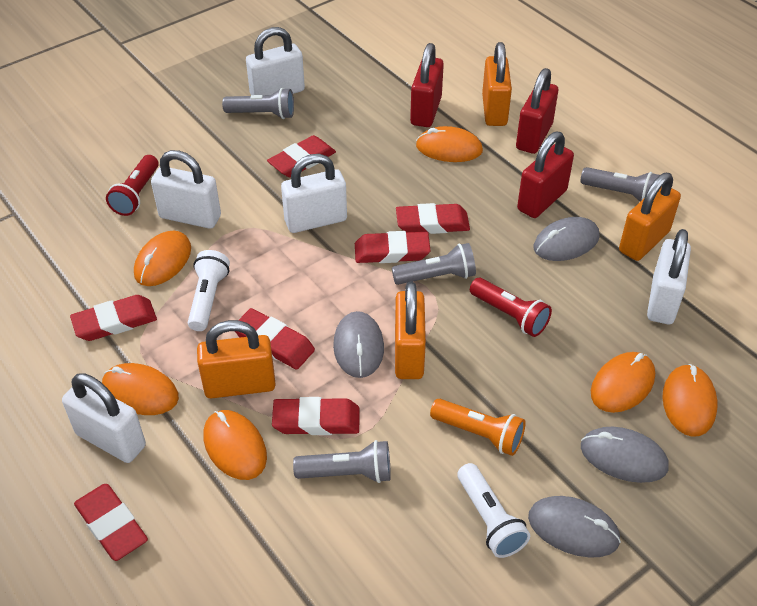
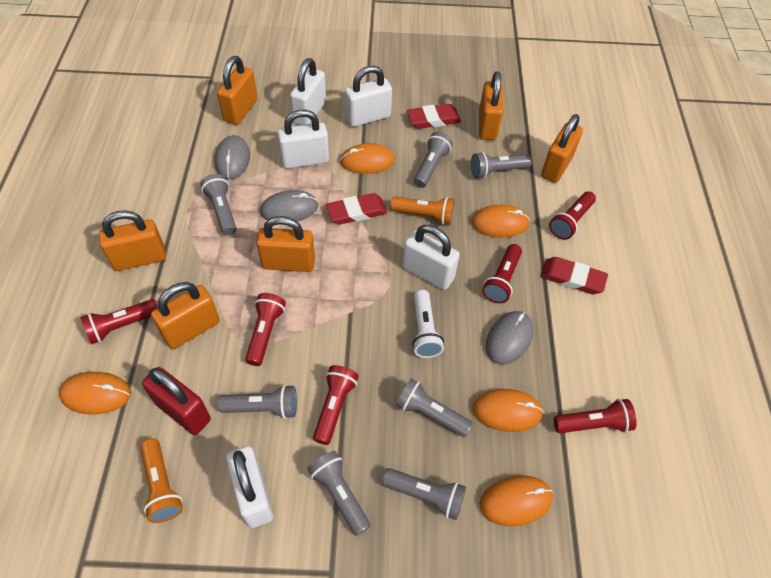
grey flashlight: [222,88,294,119] [293,440,391,483] [392,243,476,285] [581,167,659,202] = 4 -> [201,174,237,235] [217,385,297,419] [307,451,370,536] [382,468,466,520] [396,379,473,437] [414,132,453,188] [471,152,532,179] = 7
grey mouse: [333,311,384,378] [528,496,621,558] [534,217,600,261] [581,427,669,483] = 4 -> [214,135,250,179] [260,190,318,222] [486,311,533,364] = 3
orange flashlight: [430,399,526,456] = 1 -> [140,438,183,523] [391,197,455,225] = 2
orange mouse: [102,363,179,415] [134,230,191,286] [203,410,267,480] [416,126,483,162] [591,352,655,413] [663,364,717,437] = 6 -> [59,372,131,414] [340,143,395,174] [471,205,530,238] [472,389,543,432] [480,476,553,526] = 5
orange padlock: [197,320,276,399] [395,282,426,379] [482,42,512,126] [619,173,681,261] = 4 -> [99,210,166,271] [151,282,220,349] [217,56,258,125] [256,216,315,272] [479,71,503,140] [541,114,583,183] = 6
red eraser: [70,295,157,341] [74,484,148,561] [235,308,315,370] [267,135,336,177] [272,397,359,435] [355,231,431,263] [396,203,470,234] = 7 -> [326,193,387,225] [407,104,461,129] [540,257,608,294] = 3
red flashlight: [106,155,159,216] [470,278,552,337] = 2 -> [80,299,158,345] [245,293,286,366] [313,365,359,445] [482,244,522,303] [549,191,596,240] [554,399,637,433] = 6
red padlock: [410,43,444,127] [516,68,558,154] [517,131,574,218] = 3 -> [142,367,211,435] = 1
white flashlight: [188,250,230,331] [457,463,530,558] = 2 -> [412,290,444,358] = 1

